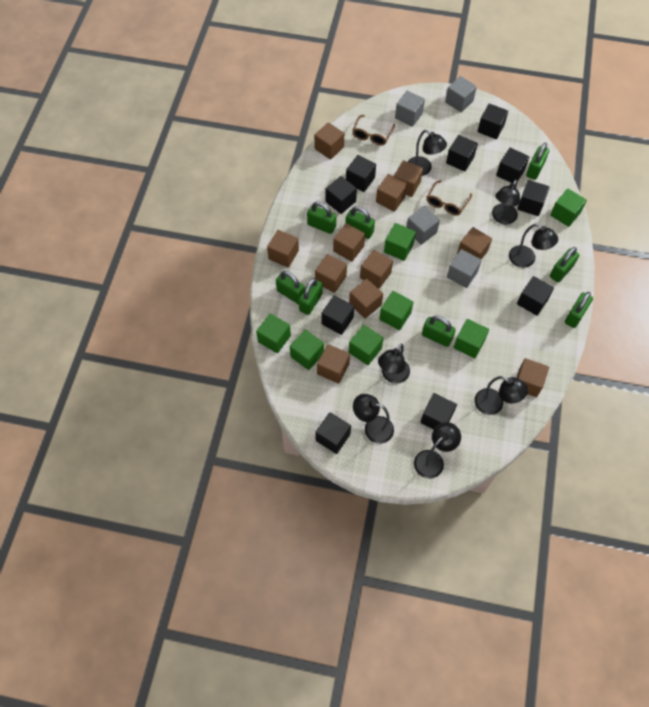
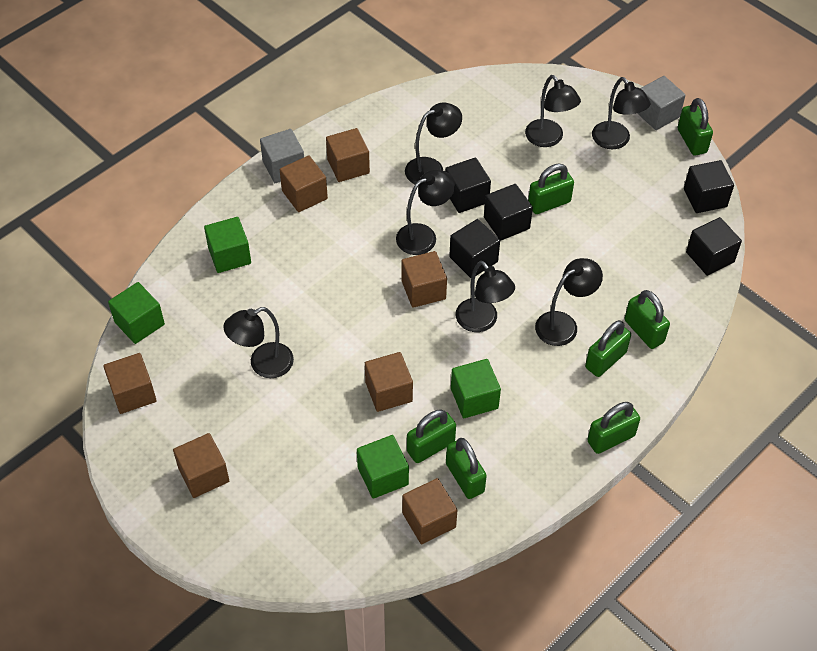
black cube: [315,412,351,454] [321,295,354,335] [325,176,357,214] [346,155,376,192] [420,393,457,429] [446,135,478,172] [477,104,508,139] [496,148,529,183] [517,180,550,216] [517,276,554,316] = 10 -> [445,157,491,213] [449,219,500,278] [484,184,533,241] [684,160,734,213] [686,217,742,276] = 5
brown cube: [267,230,299,267] [314,122,344,160] [315,254,347,293] [317,344,350,384] [333,223,365,262] [349,279,383,318] [360,250,393,289] [376,174,407,212] [394,160,423,197] [457,227,492,259] [516,358,549,397] = 11 -> [103,353,157,414] [173,433,229,498] [280,155,328,212] [326,128,370,182] [365,352,413,412] [401,251,447,308] [402,478,457,544] = 7
brown glasses: [352,115,395,145] [427,180,472,216] = 2 -> none = 0
green cube: [256,313,291,353] [290,329,324,370] [349,325,383,365] [379,291,413,330] [384,223,416,261] [453,319,489,358] [550,189,587,227] = 7 -> [108,282,165,344] [204,217,251,273] [357,435,409,499] [451,359,501,418] = 4
green padlock: [276,271,305,304] [299,278,322,315] [307,202,336,234] [345,206,375,239] [422,316,456,347] [526,142,549,180] [550,247,579,282] [565,292,593,328] = 8 -> [407,409,456,463] [446,438,487,499] [528,164,574,214] [585,320,631,377] [587,402,640,454] [624,290,670,349] [678,98,713,156] = 7
grey cube: [395,91,425,127] [407,206,440,245] [445,76,477,112] [447,249,482,288] = 4 -> [260,129,304,183] [637,76,686,130] = 2

